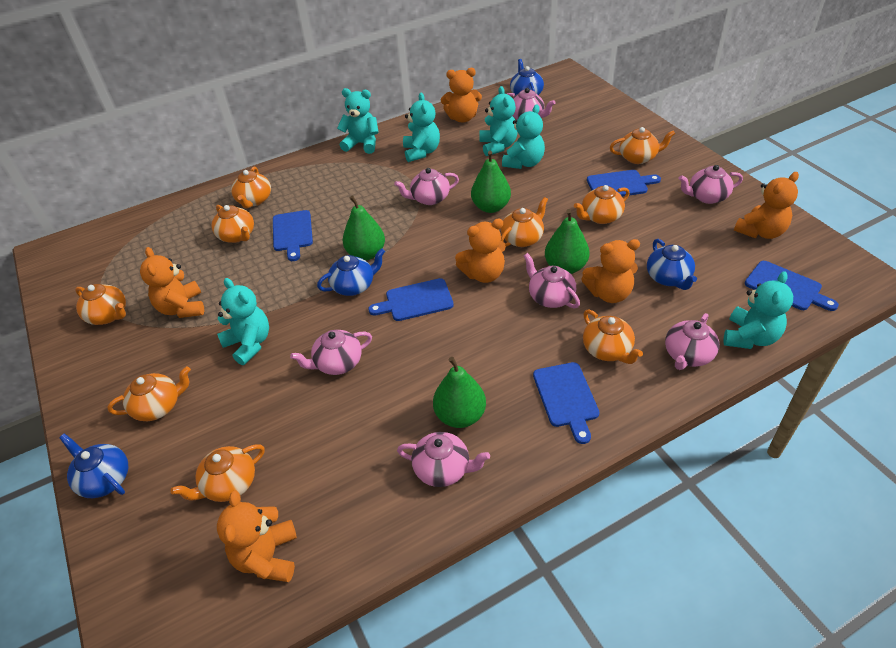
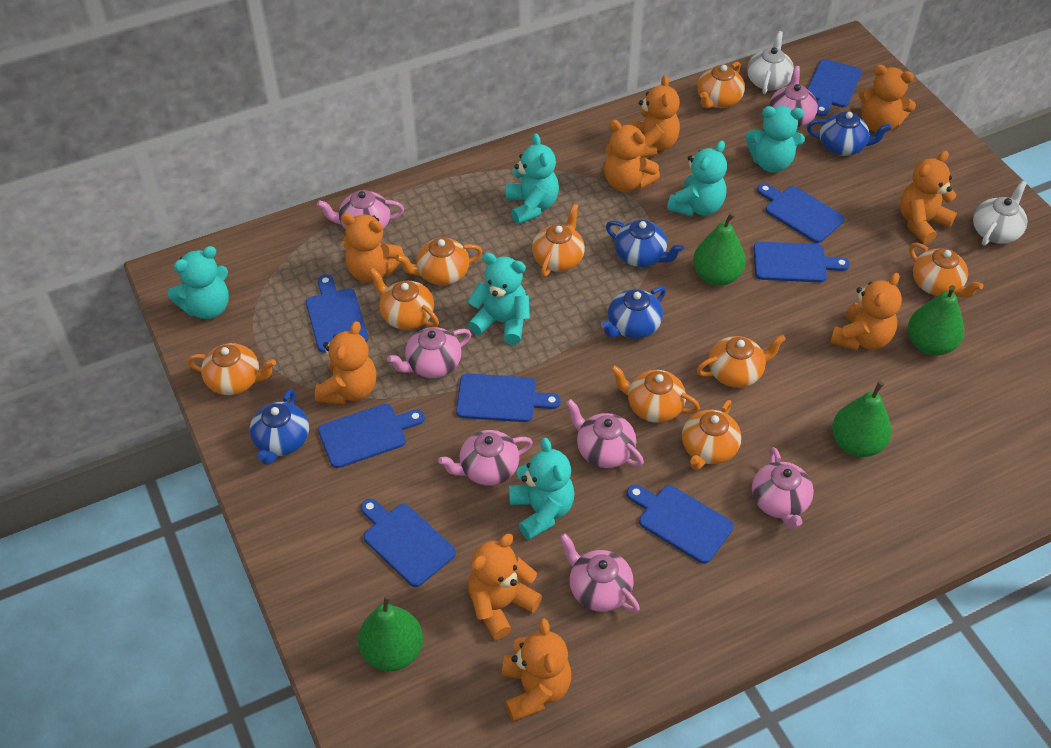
blue cutting board: [273,210,313,261] [368,278,454,321] [533,362,599,444] [587,170,661,196] [745,261,839,311] = 5 -> [306,275,368,353] [318,404,425,468] [361,499,456,587] [456,373,561,422] [627,485,734,564] [753,242,850,282] [757,183,845,243] [807,59,862,117] = 8
orange teddy bear: [140,247,204,318] [217,490,297,582] [441,68,482,123] [455,219,506,283] [581,239,640,303] [734,172,799,239] = 6 -> [315,321,376,405] [341,213,405,283] [468,534,542,640] [502,618,571,721] [604,120,660,192] [631,75,680,158] [830,273,902,351] [858,64,916,132] [900,151,957,244] = 9
white teapot: none = 0 -> [747,31,794,94] [973,181,1027,246] = 2

